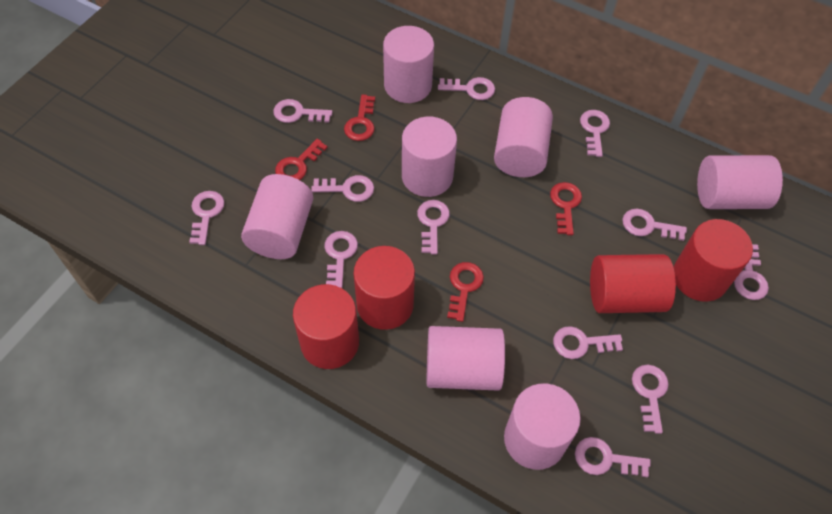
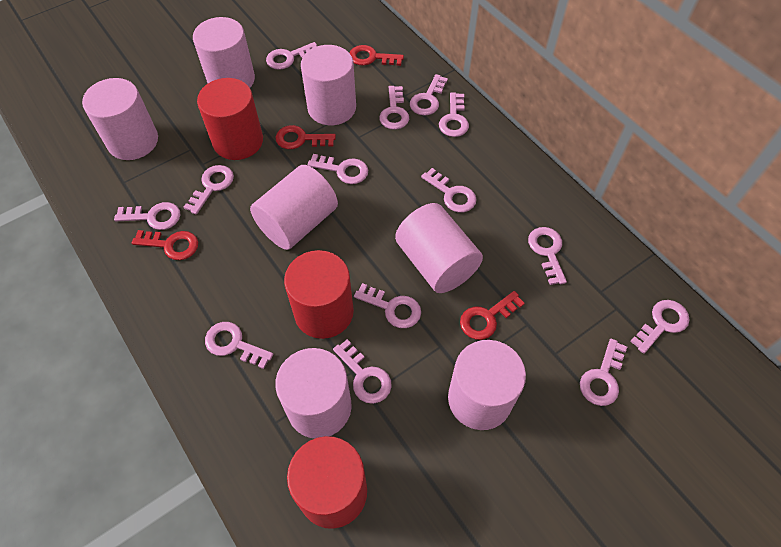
pink key: [189,191,224,245] [273,99,332,123] [311,175,374,202] [324,231,358,288] [417,200,450,255] [438,77,495,100] [553,326,623,359] [575,437,651,477] [580,110,610,157] [622,209,687,241] [632,365,669,434] [734,244,769,300] = 12 -> [114,202,180,230] [184,165,234,215] [205,322,273,369] [266,42,317,70] [307,154,368,184] [333,339,392,404] [354,283,421,328] [379,86,409,130] [410,74,448,116] [421,168,476,212] [439,92,469,137] [528,227,567,285] [580,339,627,406] [630,300,689,354] = 14
red cylinder: [293,284,359,369] [354,246,415,330] [590,254,676,313] [674,219,753,302] = 4 -> [197,78,263,160] [284,250,354,339] [287,436,367,529] = 3

